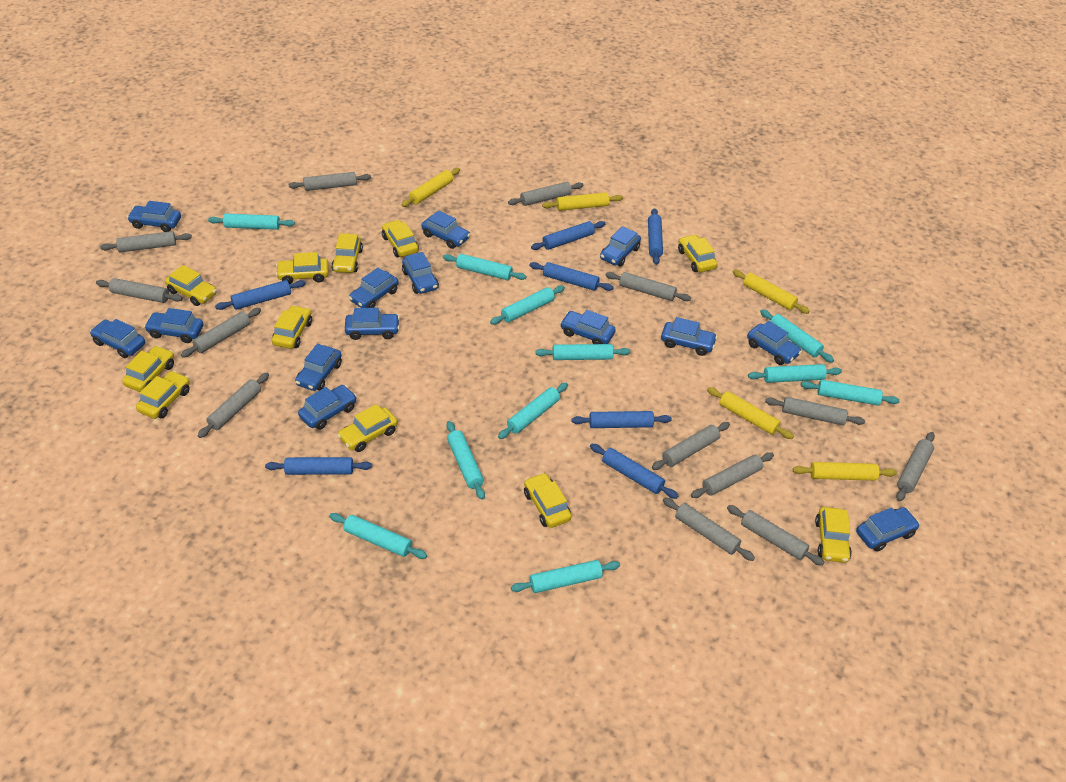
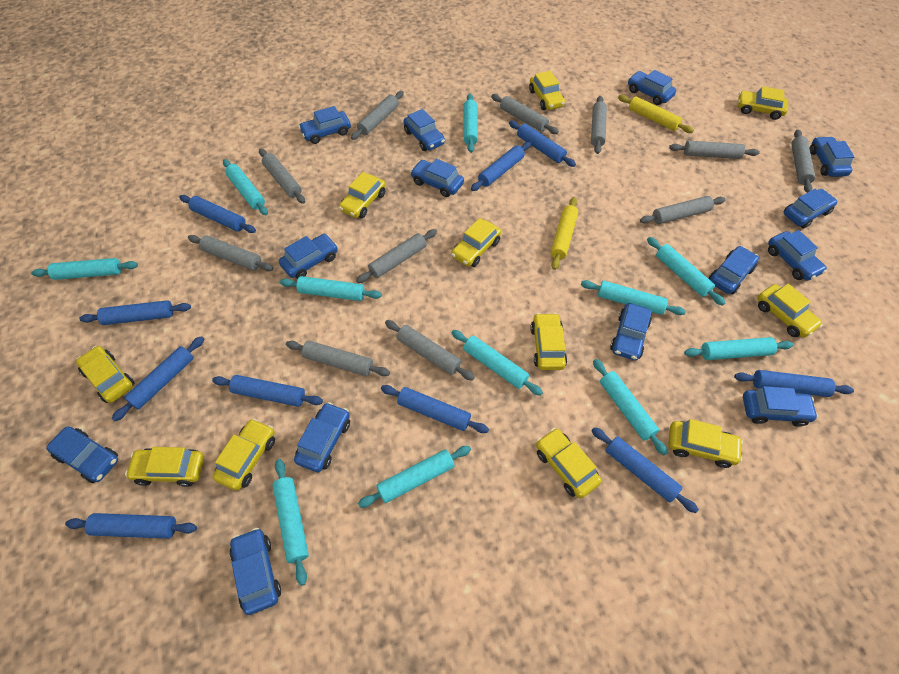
blue rolling pin: [215,280,306,310] [265,457,372,475] [529,262,614,291] [531,221,605,250] [571,411,672,428] [590,444,678,499] [648,208,663,265] = 7 -> [65,513,197,539] [79,300,191,325] [111,336,204,421] [179,195,256,233] [212,375,323,407] [381,385,489,433] [471,142,531,191] [509,121,576,167] [591,427,699,513] [734,370,854,397] = 10
grey rolling pin: [96,278,183,303] [100,231,192,252] [181,308,261,358] [198,373,269,438] [288,172,371,191] [508,182,584,206] [606,272,691,301] [652,422,730,470] [663,498,755,561] [691,452,774,498] [727,505,825,566] [765,397,865,425] [896,432,935,501] = 13 -> [188,235,273,271] [259,149,305,204] [286,341,390,376] [351,91,404,140] [356,229,437,283] [385,320,475,381] [491,94,559,134] [591,96,607,154] [640,196,726,224] [669,141,760,159] [791,129,815,193] = 11
yellow rolling pin: [402,168,460,207] [542,192,623,211] [707,387,794,439] [733,270,810,314] [793,462,897,481] = 5 -> [550,197,578,270] [618,95,694,133] = 2

